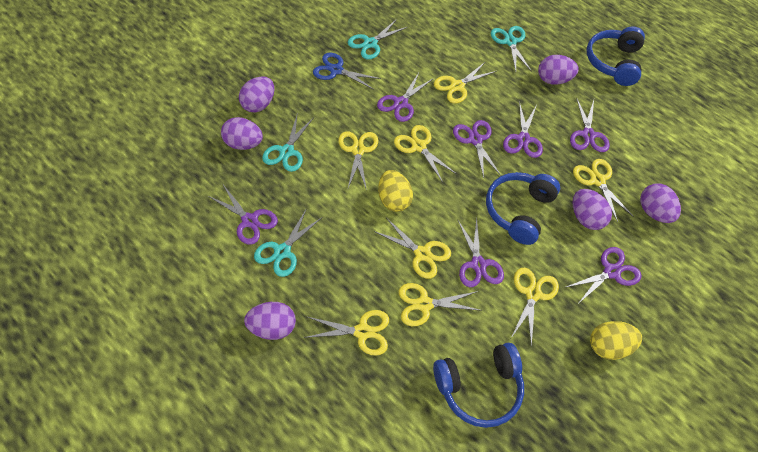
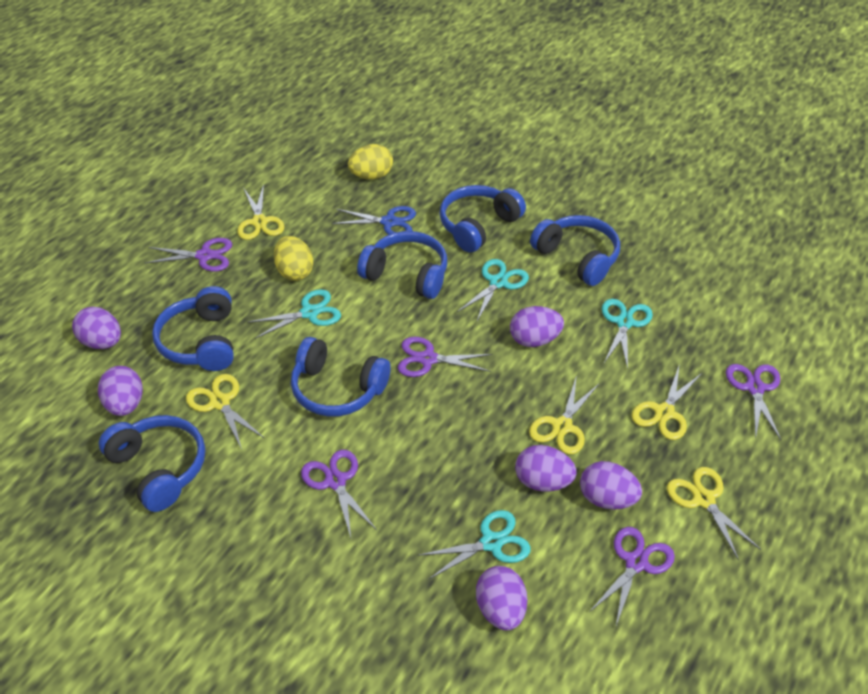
blue headphones: [433,343,524,428] [486,172,560,245] [587,26,645,86] = 3 -> [99,415,205,512] [152,286,234,371] [291,337,391,417] [357,231,447,299] [439,185,526,253] [530,215,620,286] = 6
purple scissors: [208,183,278,245] [377,73,434,122] [453,120,501,178] [457,217,504,287] [503,101,543,158] [564,247,642,304] [570,98,610,152] = 7 -> [145,238,232,271] [301,450,377,538] [398,337,493,377] [589,527,675,625] [726,364,781,440] = 5
yellow scissors: [304,310,389,356] [338,131,378,190] [374,219,451,279] [394,125,457,182] [399,283,482,326] [434,61,497,104] [511,268,559,347] [573,159,634,222] = 8 -> [186,374,264,449] [237,184,284,240] [529,375,600,454] [632,366,702,440] [667,467,761,560] = 5

